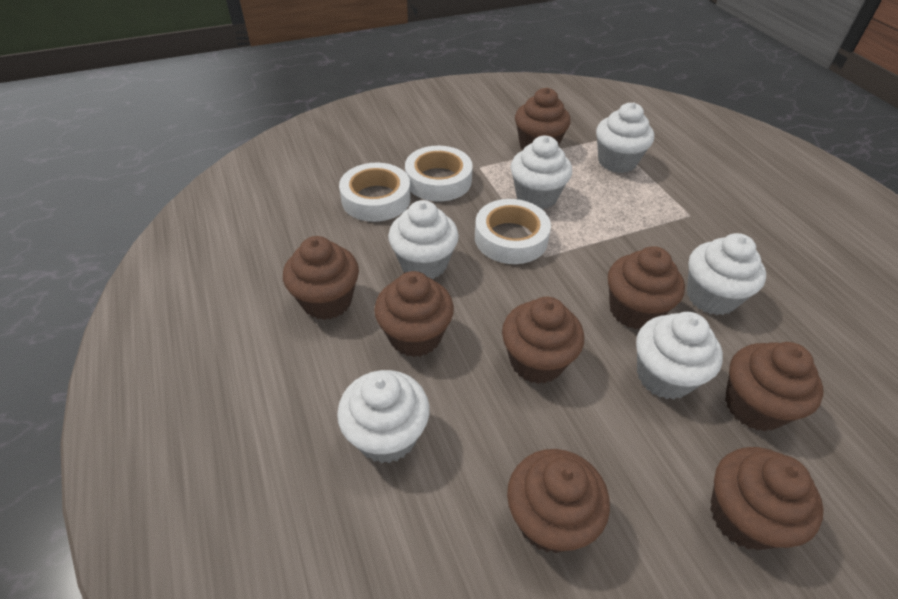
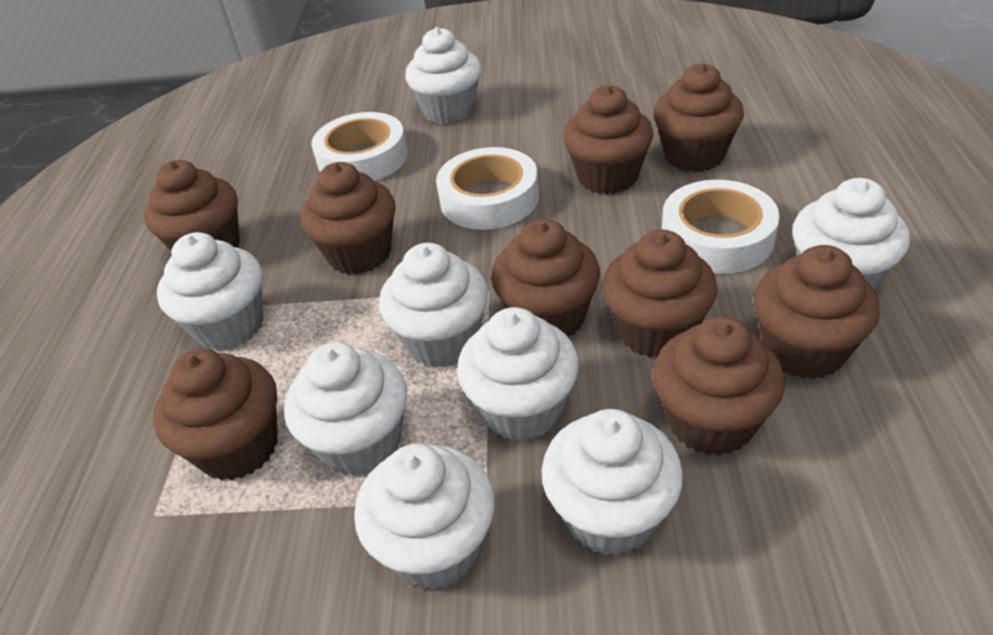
brown cupcake: [283,236,359,320] [374,271,454,357] [502,297,584,384] [507,449,610,553] [515,88,571,150] [608,246,685,329] [710,447,823,550] [725,342,824,431] = 8 -> [144,160,240,251] [153,349,278,481] [301,162,396,275] [491,219,600,337] [563,85,654,195] [602,229,718,358] [653,316,785,456] [654,63,744,172] [753,245,880,380] = 9
white cupcake: [337,370,430,463] [388,200,459,279] [511,136,572,209] [596,102,654,173] [636,312,723,399] [687,233,766,315] = 6 -> [157,232,264,351] [284,342,407,477] [354,444,494,590] [379,243,488,368] [405,27,481,124] [457,307,579,442] [541,409,683,556] [792,178,910,291] = 8

